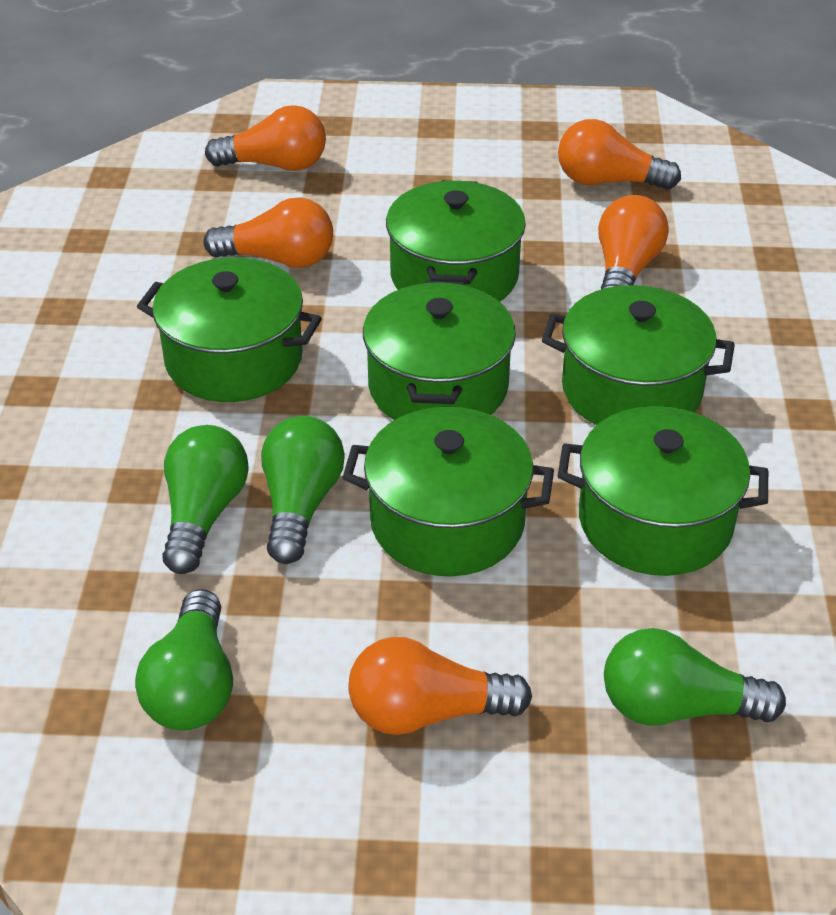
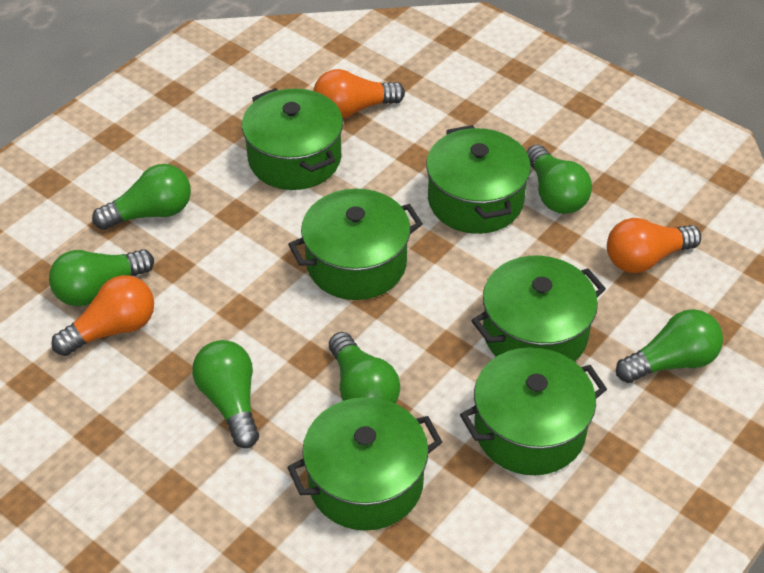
green light bulb: [135,589,233,731] [162,425,249,574] [261,416,345,564] [604,628,786,726] = 4 -> [49,249,154,306] [92,164,191,230] [192,340,259,448] [329,332,400,404] [527,145,592,214] [616,309,723,383] = 6
orange light bulb: [203,197,333,268] [205,105,326,171] [348,637,532,735] [558,119,681,190] [598,195,669,289] = 5 -> [51,275,154,356] [313,69,405,119] [607,218,701,273] = 3

